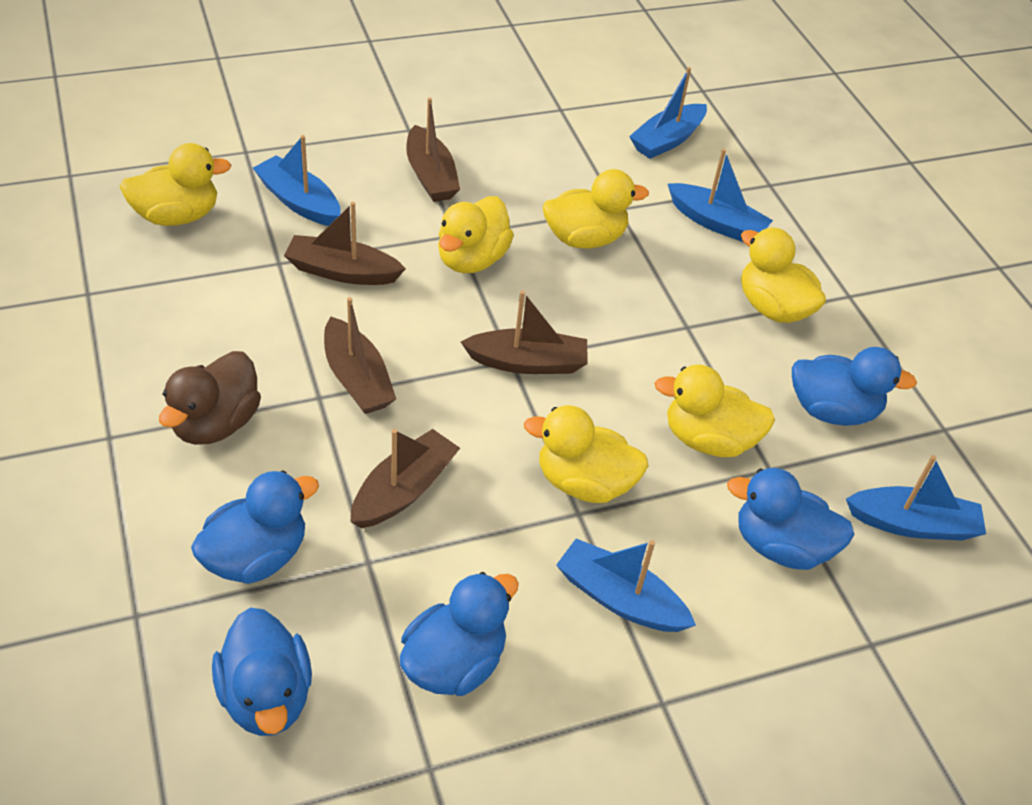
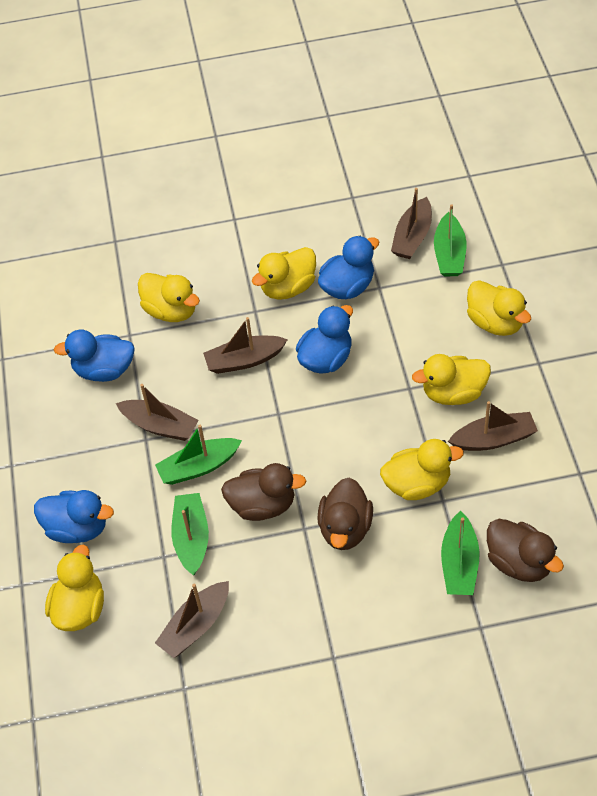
blue boat: [253,135,341,226] [556,539,696,632] [629,67,707,159] [668,149,773,242] [846,455,986,540] = 5 -> none = 0
blue duck: [191,470,319,584] [212,608,312,736] [400,572,519,696] [727,468,855,570] [792,347,917,426] = 5 -> [34,490,114,543] [54,329,135,382] [296,305,353,374] [318,236,379,299] = 4
brown duck: [159,351,261,445] = 1 -> [221,463,306,521] [317,478,373,550] [487,519,564,582] = 3
green boat: none = 0 -> [155,425,242,485] [171,493,209,575] [434,204,466,276] [441,510,480,595] = 4

